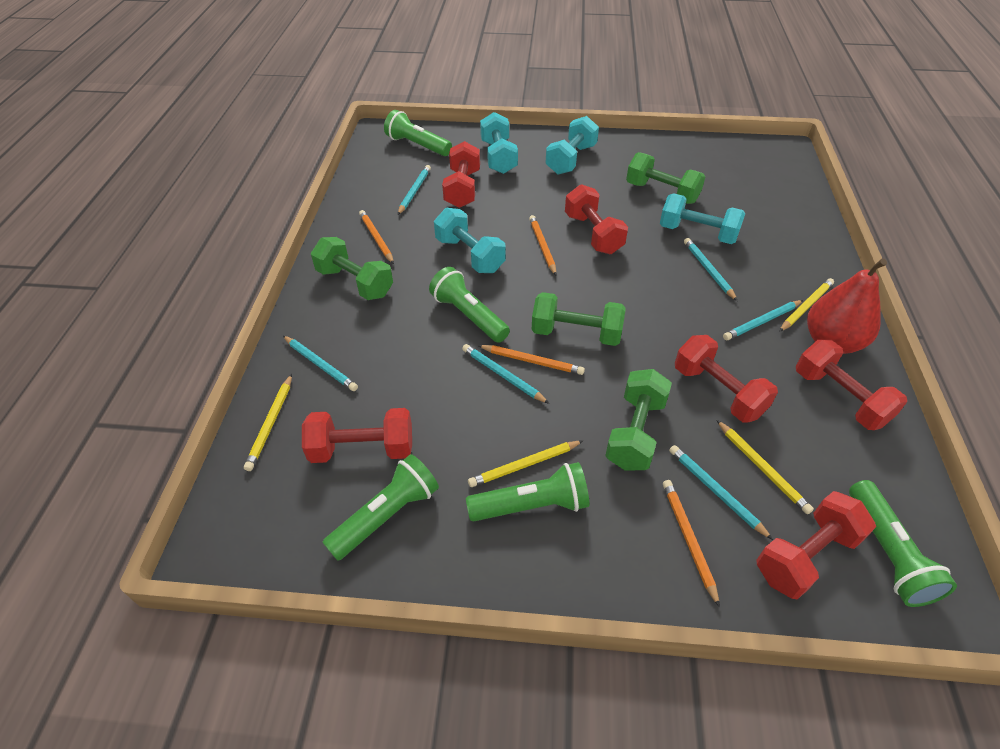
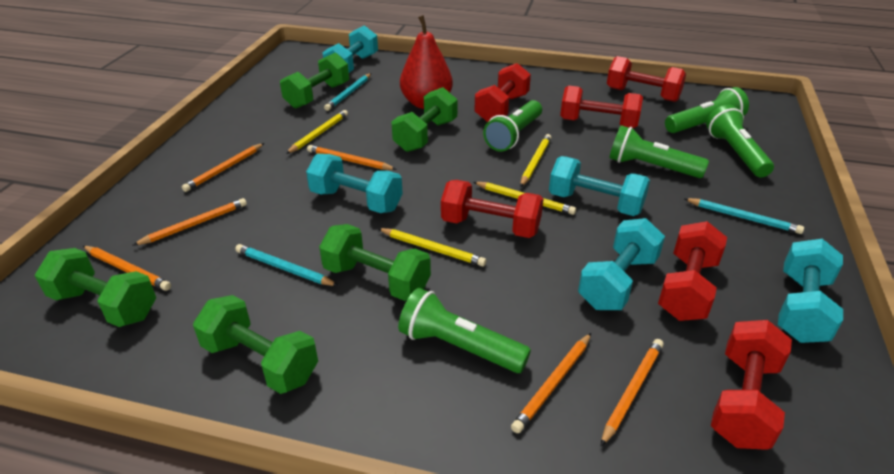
green dumbbell: [311,237,393,300] [532,292,626,346] [605,369,672,471] [626,152,705,204] = 4 -> [35,248,156,327] [193,295,318,394] [280,53,349,108] [319,224,431,301] [392,87,458,152] = 5
orange pencil: [359,210,394,264] [478,345,585,375] [529,215,556,275] [663,480,720,607] = 4 -> [83,246,171,291] [132,198,247,246] [182,143,264,192] [307,145,397,170] [511,333,591,433] [601,339,664,446] = 6
turquoise dumbbell: [434,208,506,273] [480,112,518,174] [546,116,599,175] [660,194,746,244] = 4 -> [306,154,403,213] [322,25,378,73] [549,156,650,216] [578,218,665,310] [778,239,843,343] = 5
turquoise pencil: [283,336,358,391] [398,165,431,215] [462,344,550,404] [669,445,773,540] [684,238,737,301] [723,300,803,340] = 6 -> [235,244,339,286] [324,73,371,111] [683,198,804,234] = 3

